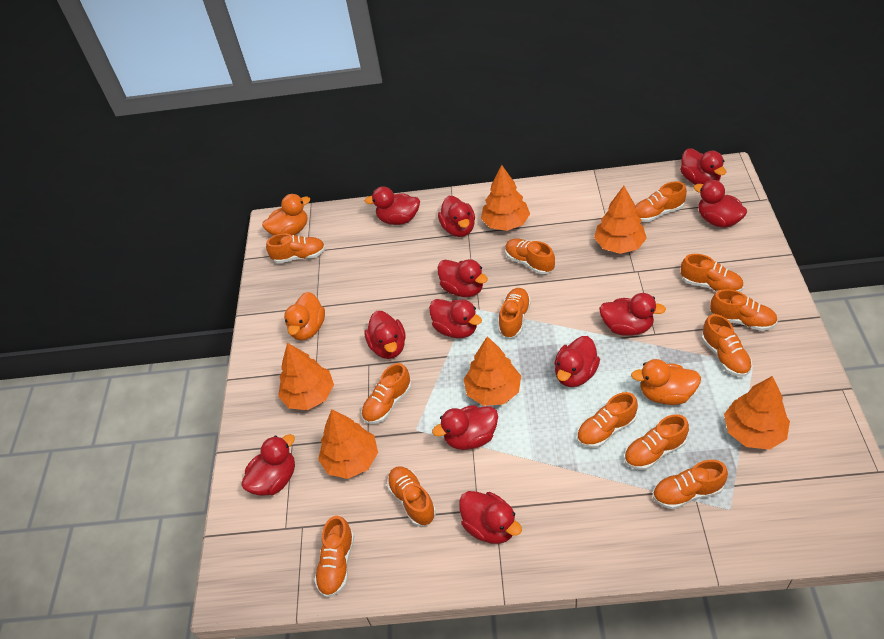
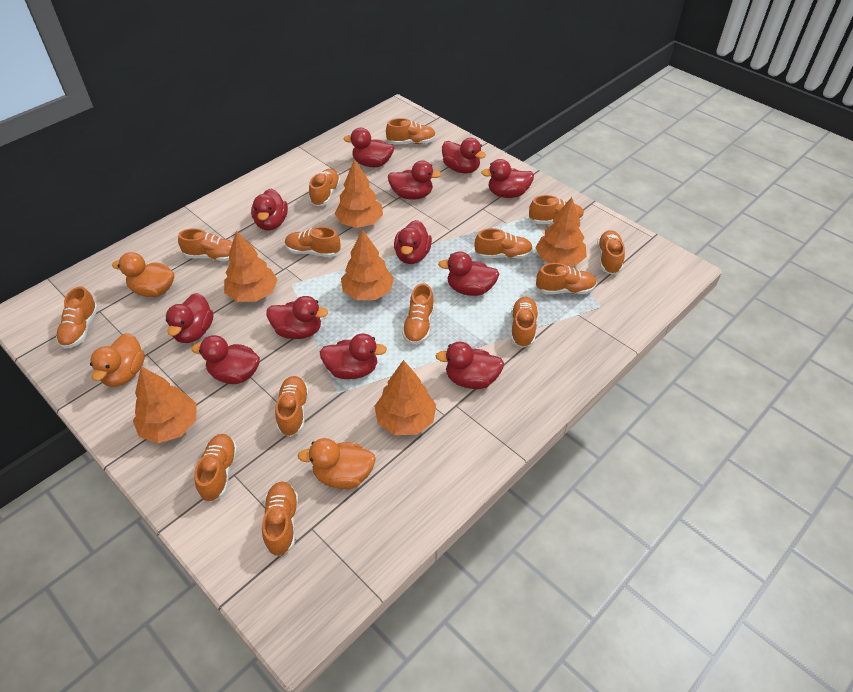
orange shoe: [266,234,325,264] [314,516,354,598] [361,363,411,424] [387,466,436,526] [498,288,531,338] [505,238,555,274] [577,392,638,448] [624,414,689,470] [635,181,687,222] [653,460,728,509] [681,254,744,292] [702,314,752,377] [710,289,778,331] = 13 -> [56,286,98,349] [178,228,233,261] [194,434,238,502] [262,482,299,556] [275,376,309,437] [285,227,340,257] [309,169,341,206] [386,118,436,145] [402,283,434,345] [475,228,533,259] [511,297,539,348] [529,195,584,224] [536,263,597,294] [597,230,625,274] = 14

